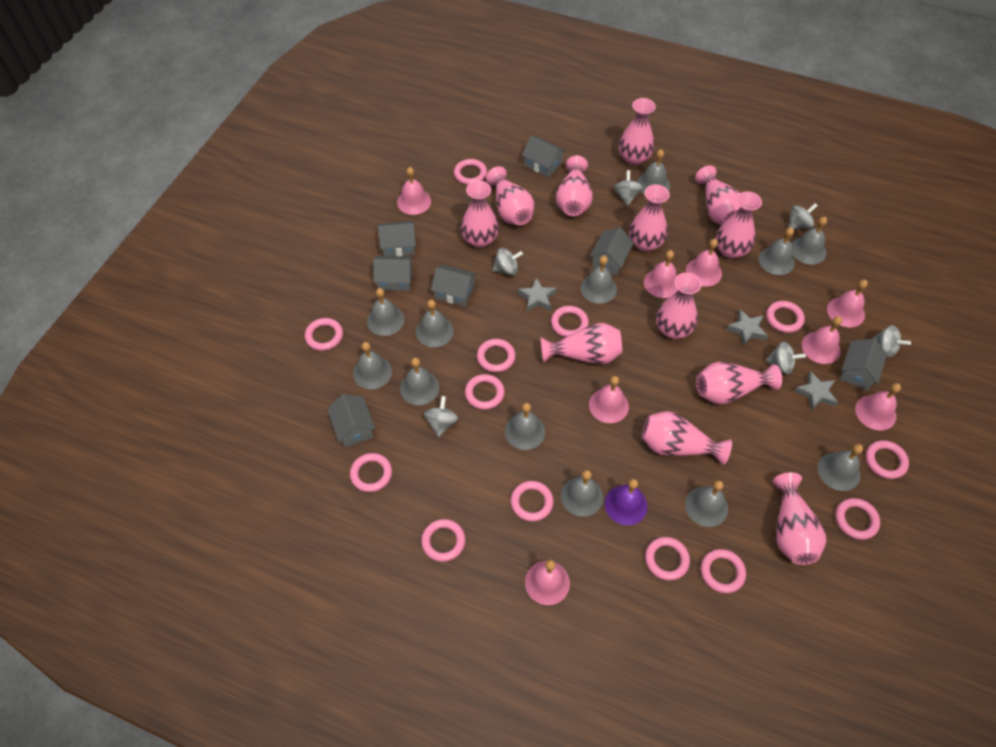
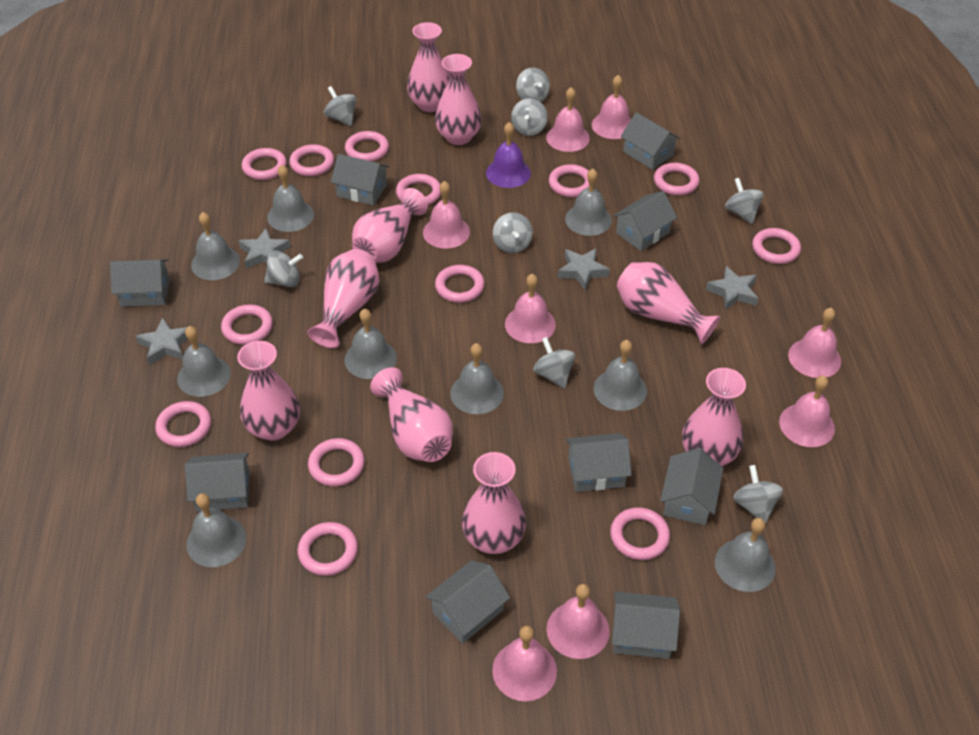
grey bell: [353,342,392,389] [367,288,404,336] [400,358,439,405] [416,300,454,347] [505,403,545,450] [561,470,603,517] [580,256,617,303] [637,149,670,194] [685,480,728,527] [758,227,795,275] [791,217,827,264] [818,444,863,491] = 12 -> [177,326,231,397] [186,493,246,567] [191,212,240,280] [267,165,314,232] [345,309,397,379] [450,343,504,414] [565,169,612,236] [593,340,647,411] [715,518,776,592] = 9
grey house: [327,394,375,448] [373,256,413,291] [378,221,416,256] [431,265,477,307] [522,136,566,178] [590,227,634,275] [839,339,887,390] = 7 -> [110,259,170,307] [185,453,250,511] [331,154,389,205] [425,560,510,643] [566,433,632,492] [612,592,680,659] [613,191,677,251] [621,112,681,170] [660,448,723,525] = 9
grey spinning top: [424,396,458,437] [492,248,523,275] [614,170,643,206] [765,342,806,374] [788,203,818,230] [872,325,911,358] = 6 -> [264,250,303,287] [324,86,356,126] [493,213,533,253] [511,98,548,136] [516,68,550,102] [533,337,575,389] [725,178,763,224] [733,465,783,524] = 8
grey star: [518,277,557,312] [726,309,768,346] [794,371,838,410] = 3 -> [136,318,188,365] [238,228,291,269] [558,248,610,290] [706,266,758,310] = 4
pink vase: [461,181,499,248] [486,166,534,225] [541,323,622,365] [556,155,593,216] [619,98,656,165] [629,185,670,252] [642,411,732,466] [656,273,702,339] [695,165,740,225] [696,362,782,404] [716,192,762,259] [773,472,826,565] = 12 -> [237,341,300,441] [307,249,379,348] [352,188,428,263] [370,367,453,462] [407,22,450,112] [435,54,482,145] [462,452,526,554] [617,262,721,345] [682,368,746,466] = 9

